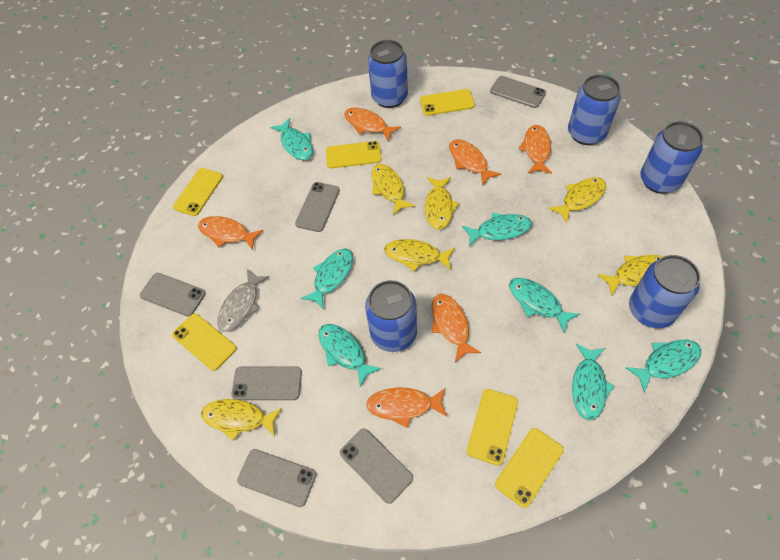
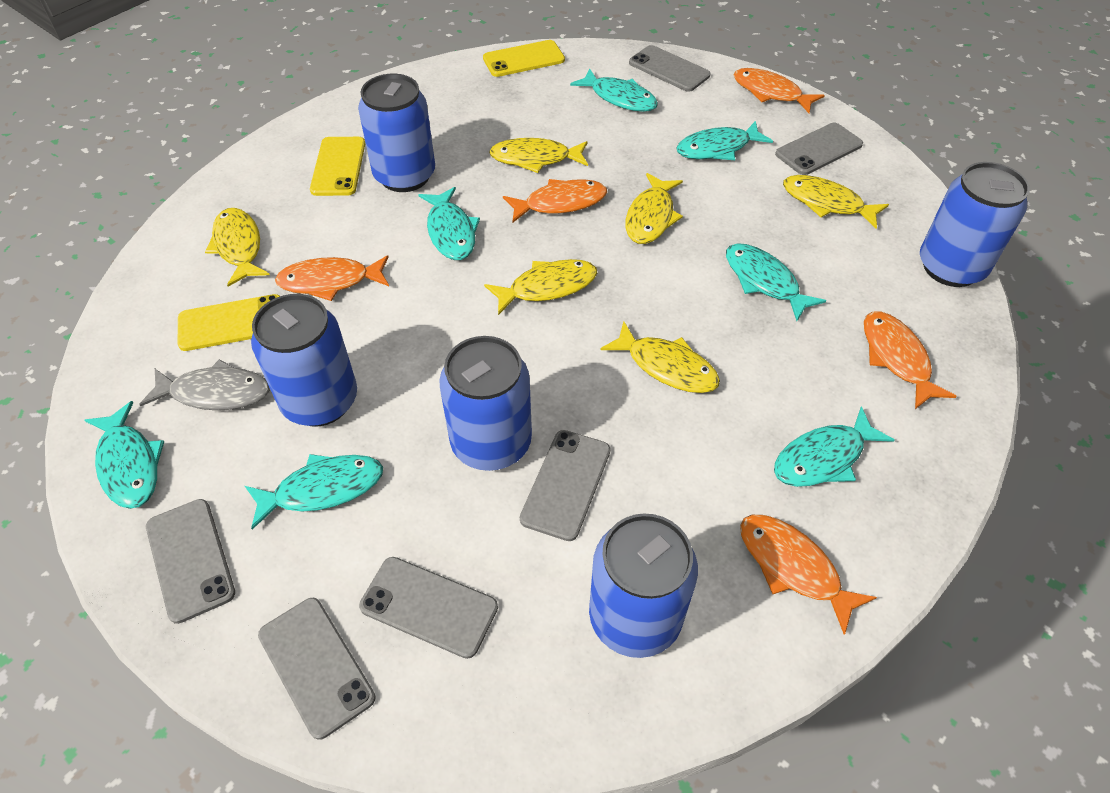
orange fish: [198,216,264,250] [344,108,401,141] [366,388,448,428] [432,294,481,362] [449,139,501,186] [519,125,552,174] = 6 -> [275,255,389,301] [503,179,607,222] [734,68,825,113] [740,515,877,635] [864,312,957,409] = 5
yellow phone: [172,313,237,371] [173,168,223,216] [326,141,382,168] [420,89,475,116] [467,389,518,466] [495,428,564,508] = 6 -> [178,294,280,351] [310,137,365,196] [483,40,565,77] = 3

